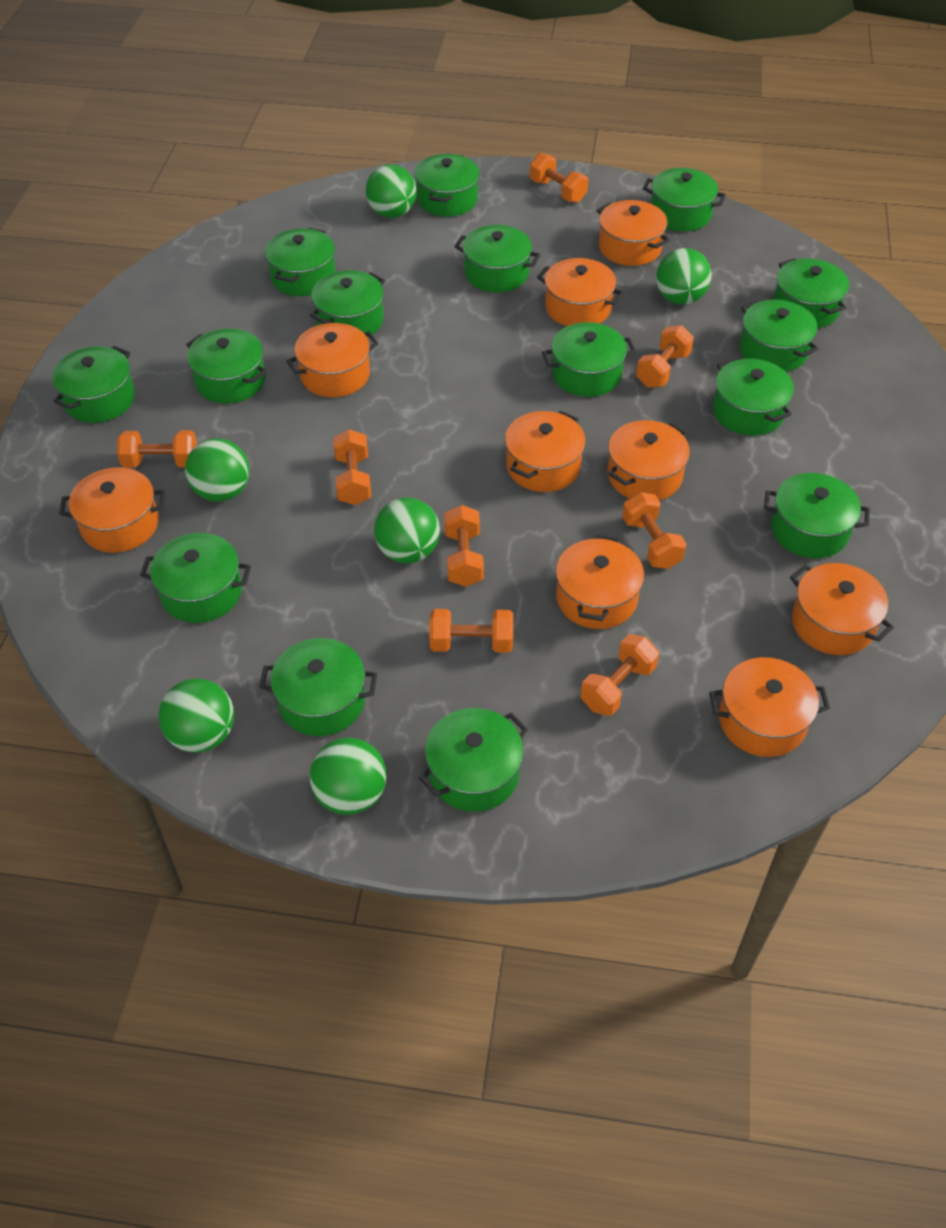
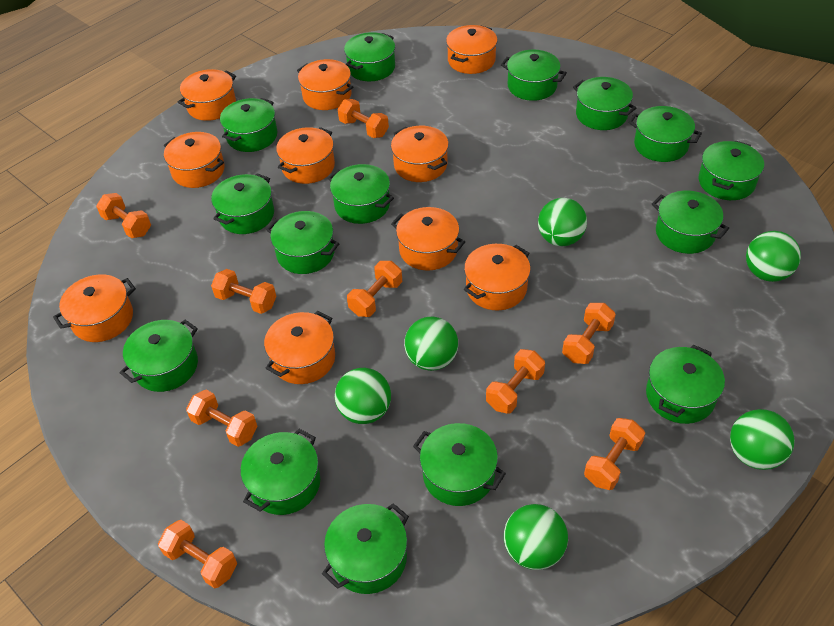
orange dumbbell: [117,430,198,468] [333,429,371,505] [429,609,513,653] [444,505,484,587] [530,153,588,203] [581,634,659,716] [622,492,686,569] [636,325,694,388] = 8 -> [96,193,151,238] [158,520,237,588] [186,390,258,447] [211,269,276,314] [338,99,389,138] [347,261,402,317] [486,349,545,414] [562,303,616,364] [584,418,645,490] = 9
orange pot: [59,468,165,553] [286,323,379,397] [505,411,586,492] [537,258,624,326] [556,535,644,629] [597,200,670,266] [608,420,690,500] [709,657,830,757] [790,563,894,655] = 9 -> [53,274,136,342] [164,132,225,188] [178,69,236,121] [264,311,335,384] [276,127,335,184] [297,59,353,110] [391,126,449,182] [391,207,465,270] [446,25,498,74] [464,244,531,310] = 10

